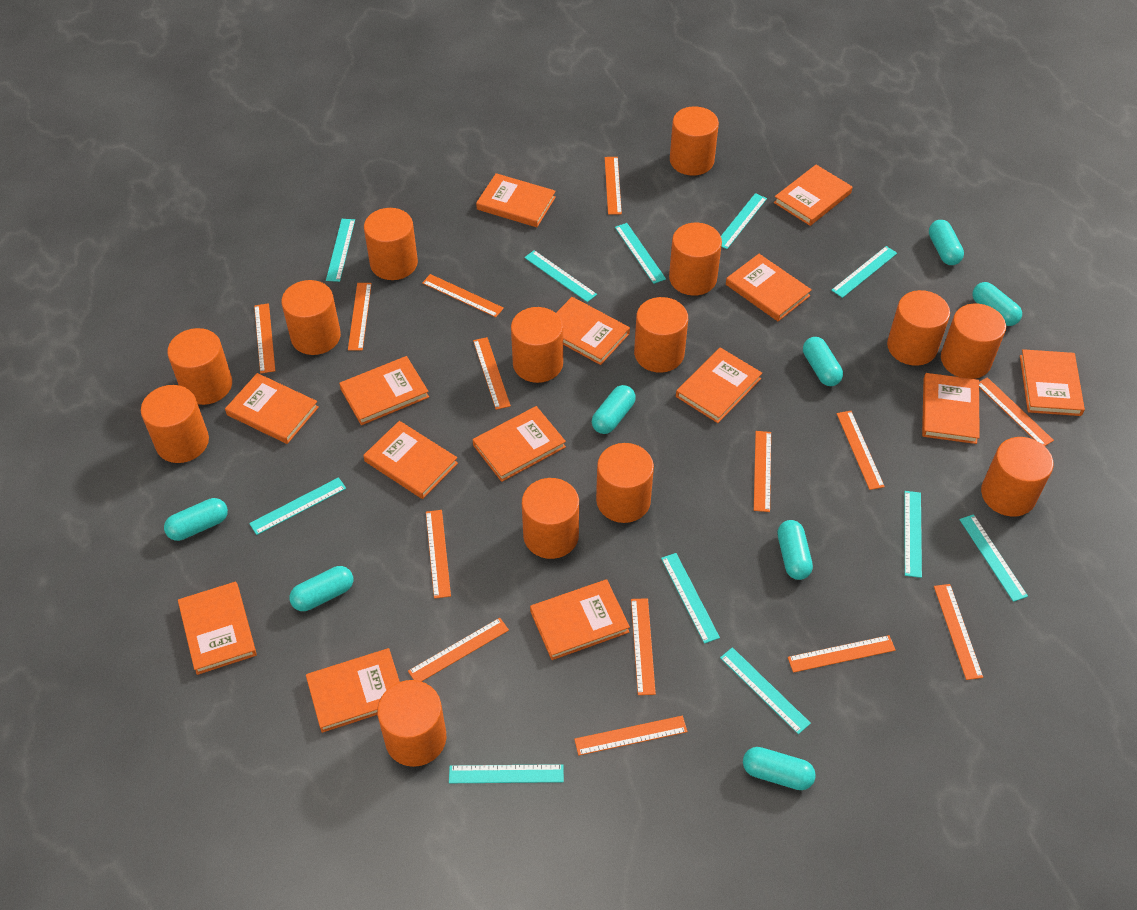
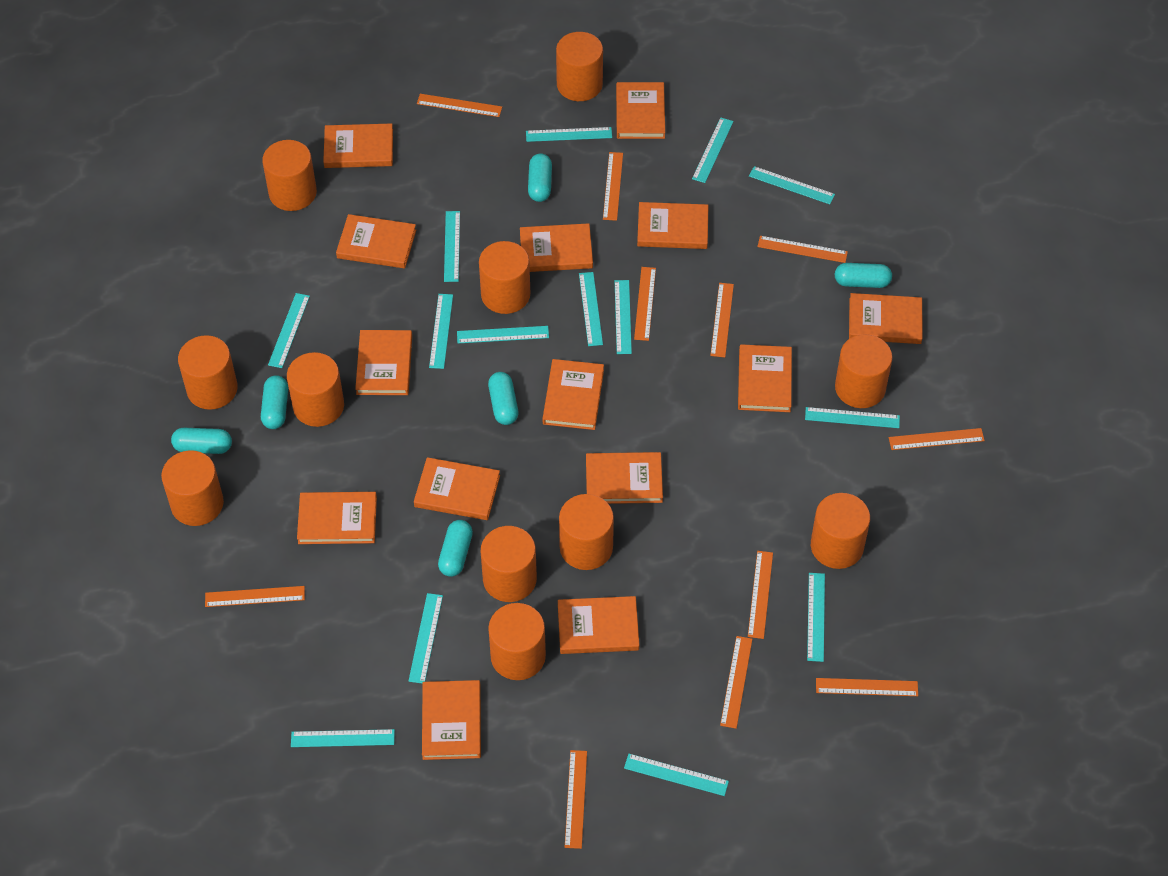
orange cylinder: [141,385,209,463] [167,328,232,405] [281,280,341,355] [364,208,418,280] [377,680,446,767] [511,307,563,383] [522,478,579,559] [596,443,654,523] [634,297,688,373] [669,223,722,296] [670,106,719,175] [887,290,950,366] [941,304,1006,379] [981,437,1054,517] = 14 -> [161,450,224,526] [178,335,238,410] [262,140,317,211] [287,352,344,427] [479,241,530,314] [481,526,537,602] [488,603,546,680] [556,32,603,101] [559,494,614,570] [811,493,870,569] [835,334,892,408] = 11
orange ruler: [254,303,275,374] [348,283,372,351] [408,618,509,682] [422,274,504,317] [426,510,451,599] [473,337,511,410] [574,716,688,756] [605,157,622,215] [631,598,656,695] [754,431,771,512] [788,635,896,673] [837,411,885,490] [934,584,983,680] [979,377,1054,446] = 14 -> [205,586,305,607] [417,94,502,117] [565,750,587,849] [603,152,623,221] [634,267,656,341] [710,283,734,357] [720,636,752,729] [748,551,773,639] [757,236,848,263] [816,678,918,696] [889,428,985,450] = 11
turquoise capsule: [164,498,228,541] [289,566,353,611] [592,385,636,434] [743,747,816,790] [777,520,813,580] [803,337,843,386] [929,220,964,265] [973,282,1022,326] = 8 -> [171,428,232,454] [261,375,288,429] [438,520,473,577] [488,372,518,425] [528,153,552,202] [835,263,892,288] = 6
turquoise ruler: [249,477,346,535] [326,219,355,282] [449,764,564,783] [524,250,597,302] [615,223,666,284] [661,553,720,644] [720,647,811,734] [721,193,767,249] [831,246,897,298] [904,491,922,578] [959,514,1028,602] = 11 -> [268,293,310,368] [291,729,395,747] [408,593,443,684] [429,294,453,369] [444,211,460,282] [457,326,549,343] [526,127,612,142] [579,272,603,346] [615,280,632,354] [624,754,729,796] [692,117,734,183] [749,166,835,204] [805,407,900,428] [807,573,825,662] = 14

